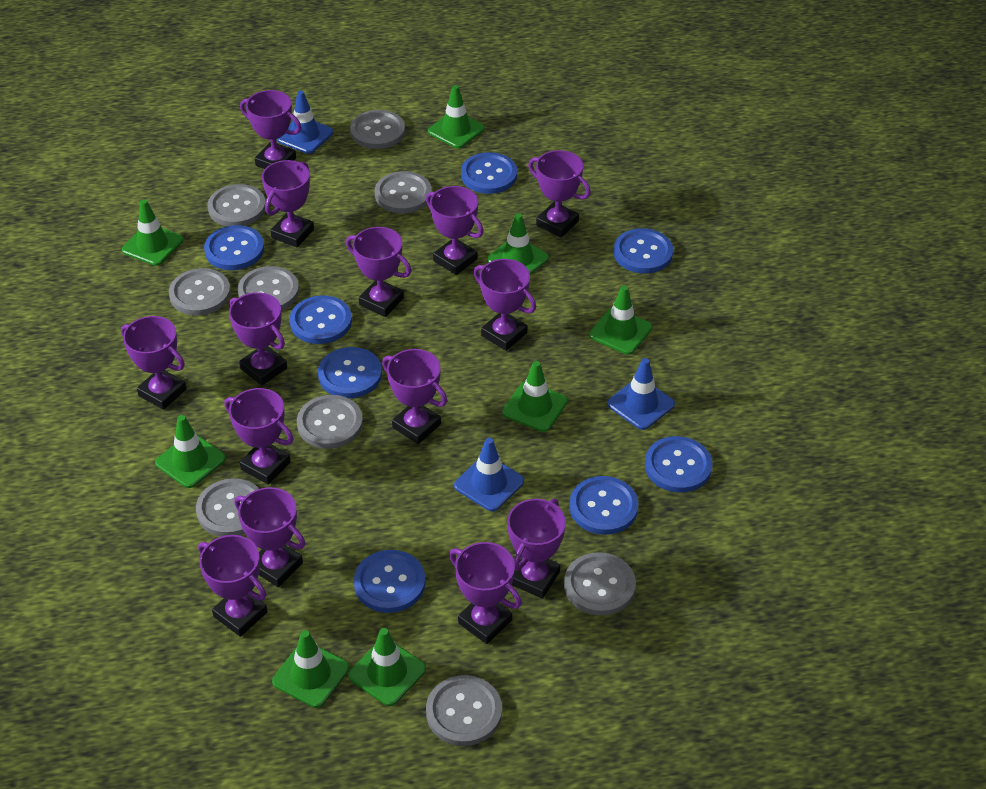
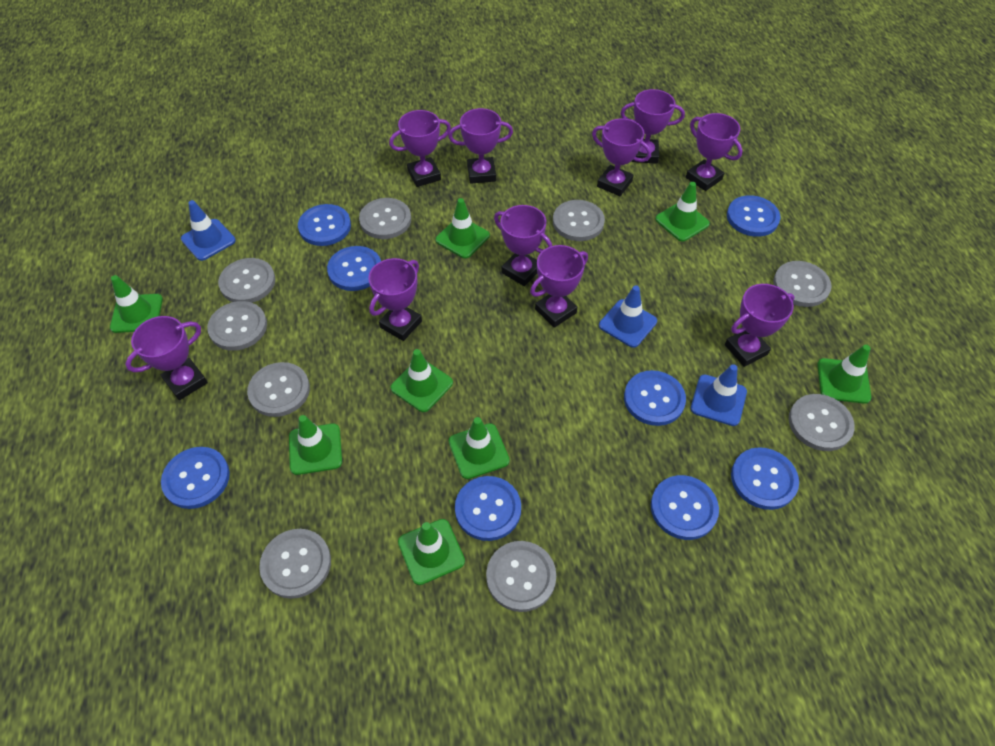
purple trophy: [121,316,186,410] [198,535,268,637] [224,388,294,485] [229,292,287,386] [234,487,305,587] [240,90,301,169] [262,160,314,247] [346,227,411,317] [382,349,447,444] [426,186,484,275] [449,542,522,644] [474,259,536,351] [507,498,566,599] [528,150,591,238] = 14 -> [125,316,208,400] [368,258,422,341] [389,110,451,187] [448,108,513,184] [494,205,552,286] [530,245,588,328] [592,118,651,196] [620,89,685,164] [686,113,742,191] [725,284,795,367] = 10

